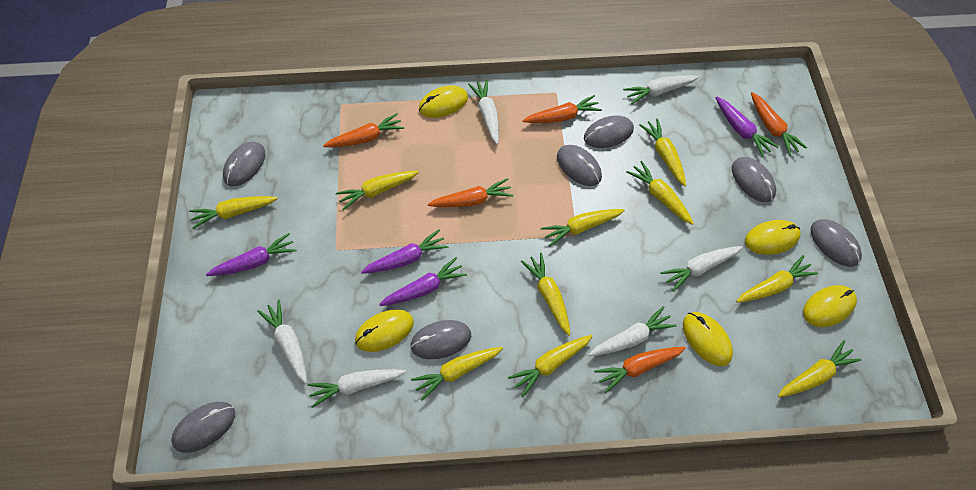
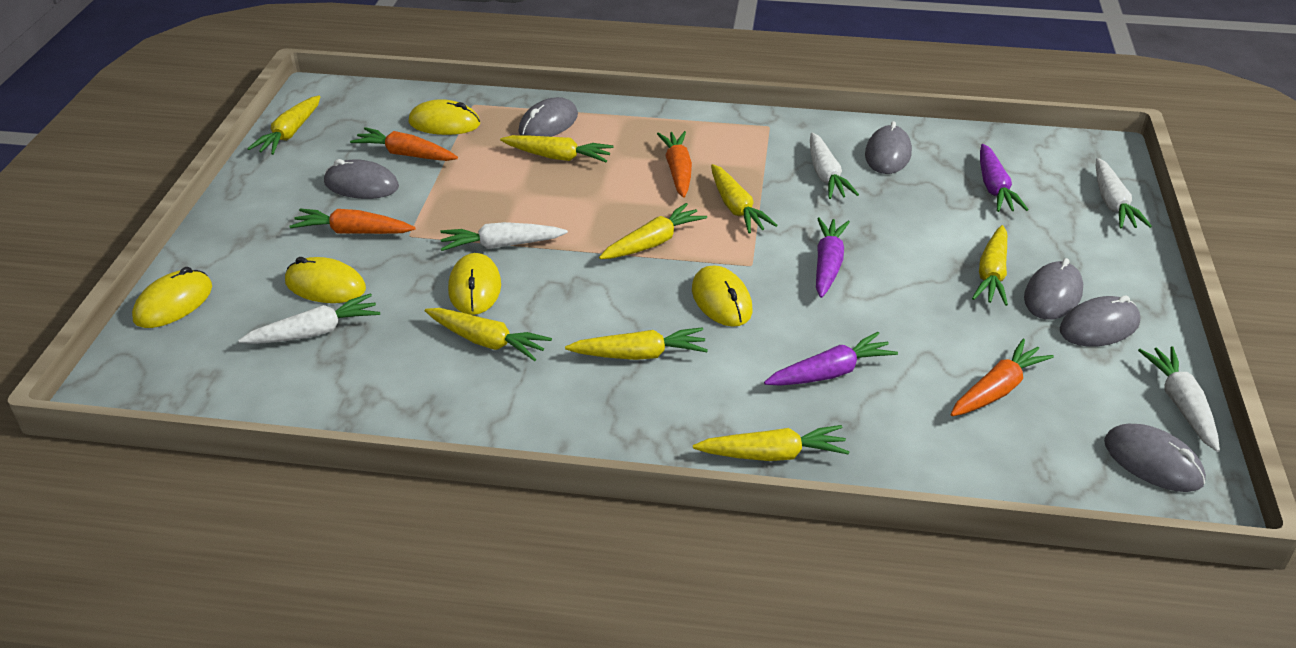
grey mouse: [171,402,235,453] [223,142,265,187] [410,320,471,359] [557,145,602,186] [584,116,634,148] [732,157,776,202] [810,219,862,267] = 7 -> [324,159,399,199] [518,97,578,137] [865,121,912,174] [1024,258,1083,320] [1060,296,1140,346] [1104,424,1206,492] = 6
orange carrot: [323,113,404,147] [428,178,514,207] [522,95,602,123] [594,347,686,393] [751,92,807,156] = 5 -> [289,209,415,234] [350,127,458,161] [657,131,692,198] [951,339,1054,416] = 4
purple carrot: [206,233,297,276] [361,230,448,274] [379,257,467,306] [715,96,778,157] = 4 -> [764,332,898,386] [816,217,850,298] [980,144,1029,212] = 3
white carrot: [257,300,307,384] [308,369,406,408] [468,79,499,144] [589,306,677,356] [623,75,699,104] [661,246,743,292] = 6 -> [238,293,380,344] [440,222,568,251] [810,132,859,199] [1096,158,1152,229] [1138,346,1220,452] = 5
yellow carrot: [189,196,278,229] [336,171,419,210] [411,347,503,401] [508,335,593,397] [521,253,570,335] [541,209,625,246] [626,161,694,225] [639,118,686,186] [736,255,818,303] [778,340,861,397] = 10 -> [247,95,321,155] [425,308,552,361] [500,135,614,162] [565,327,708,360] [599,203,707,259] [693,425,850,461] [711,164,777,234] [972,225,1008,306] = 8

